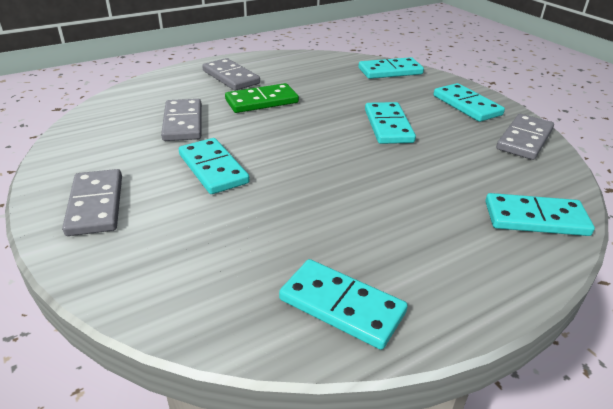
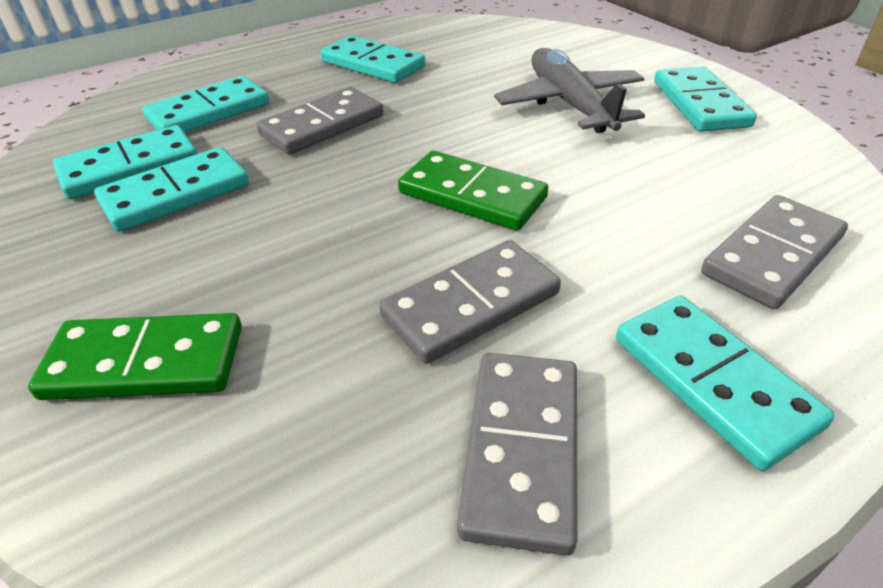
green domino: [225,83,299,113] = 1 -> [28,313,242,400] [398,151,548,231] = 2
grey plane: none = 0 -> [494,48,645,133] = 1

